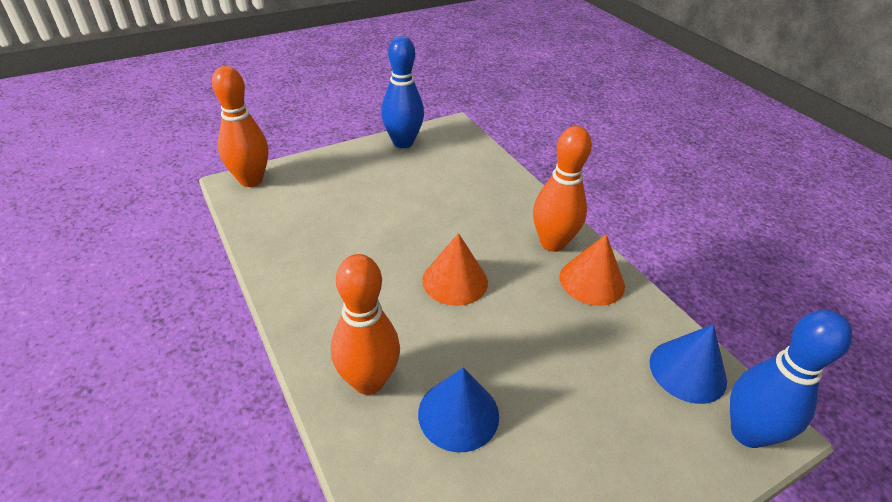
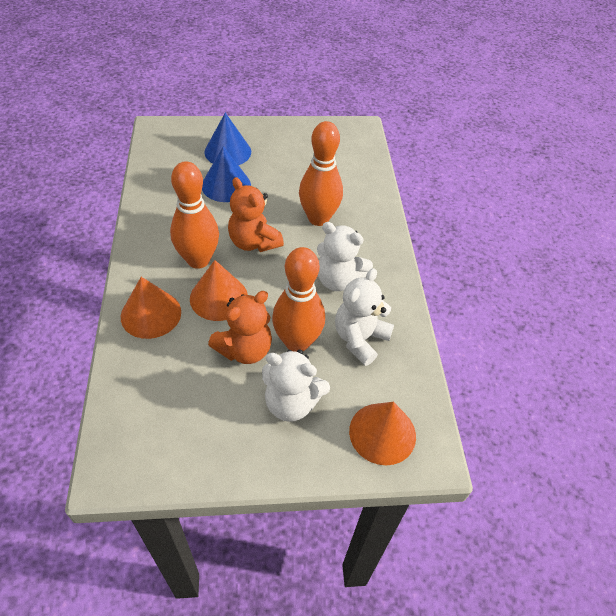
blue bowling pin: [381,36,424,148] [730,310,853,448] = 2 -> none = 0
orange cone: [422,233,488,306] [559,234,625,306] = 2 -> [121,277,181,339] [190,260,248,321] [349,402,416,465] = 3
orange teddy bear: none = 0 -> [208,291,272,364] [228,177,284,252] = 2
white teddy bear: none = 0 -> [262,349,330,422] [317,222,373,291] [335,268,394,366] = 3

